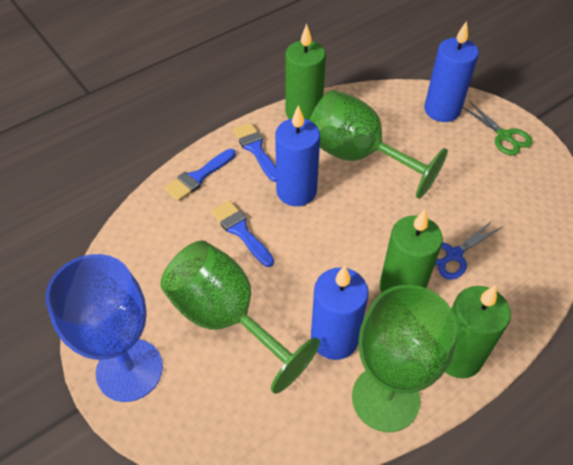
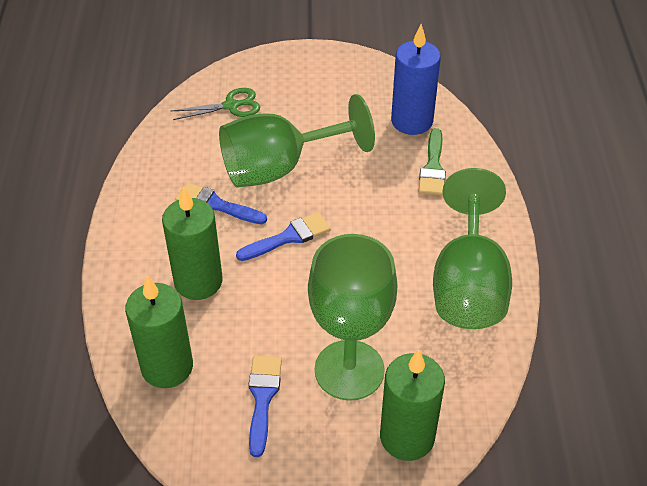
blue candle: [275,105,320,206] [311,265,369,360] [424,21,479,122] = 3 -> [391,24,441,135] = 1
blue goblet: [45,254,163,402] = 1 -> none = 0
blue scissors: [435,220,502,280] = 1 -> none = 0
green brush: none = 0 -> [419,128,446,196] = 1

